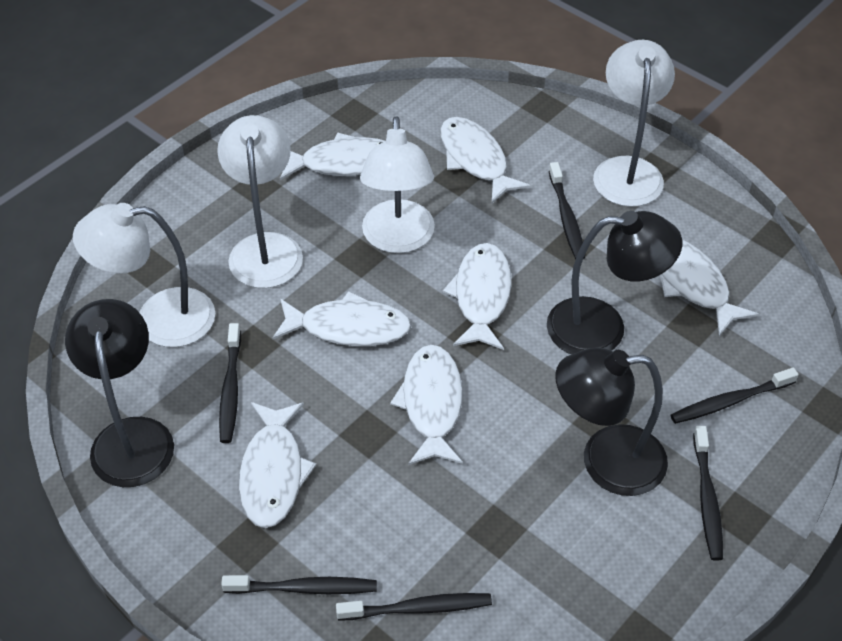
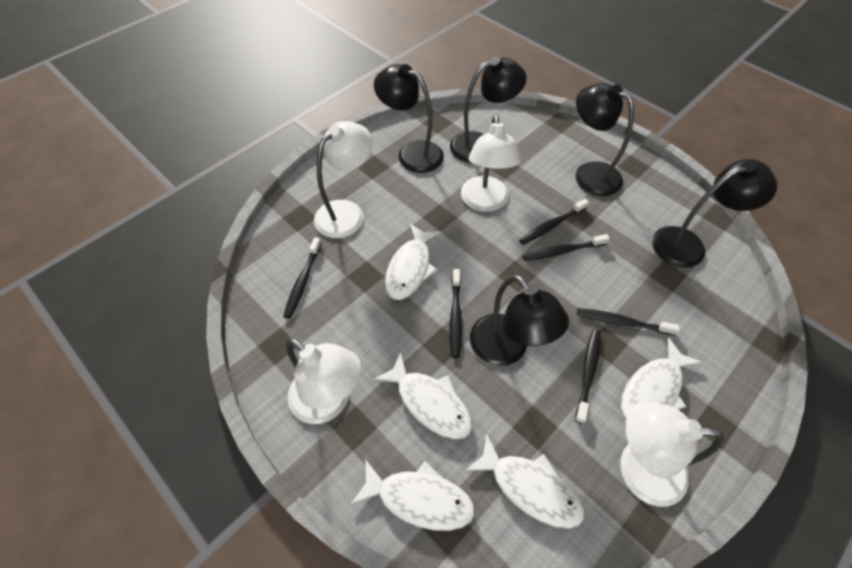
black lamp: [65,299,174,487] [547,211,682,354] [555,347,668,496] = 3 -> [374,64,444,173] [450,56,527,163] [470,275,569,366] [575,83,634,196] [652,159,777,268] = 5
white fish: [239,402,316,528] [273,291,412,346] [280,133,385,180] [390,345,463,465] [440,117,531,203] [443,243,512,350] [660,240,759,336] = 7 -> [351,459,475,531] [374,352,473,439] [385,224,441,300] [465,434,585,529] [621,337,702,419] = 5

